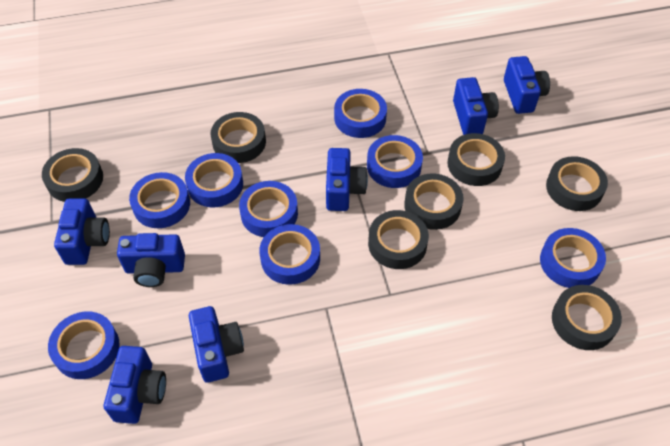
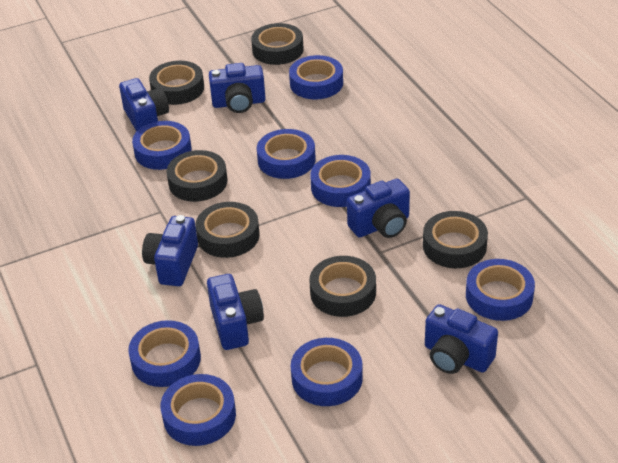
black tape: [42,148,103,202] [210,112,266,163] [368,210,429,269] [404,173,464,230] [447,133,505,186] [546,156,608,211] [552,285,622,350] = 7 -> [149,61,204,105] [167,150,227,202] [196,202,260,258] [251,23,304,65] [309,256,376,317] [423,211,488,268] = 6
blue camera: [54,198,110,265] [104,346,166,424] [117,233,185,287] [189,306,244,383] [326,148,368,211] [453,77,499,135] [504,56,550,114] = 7 -> [119,78,169,131] [142,215,198,286] [207,274,264,350] [209,63,266,113] [347,179,410,238] [425,304,498,374] = 6

